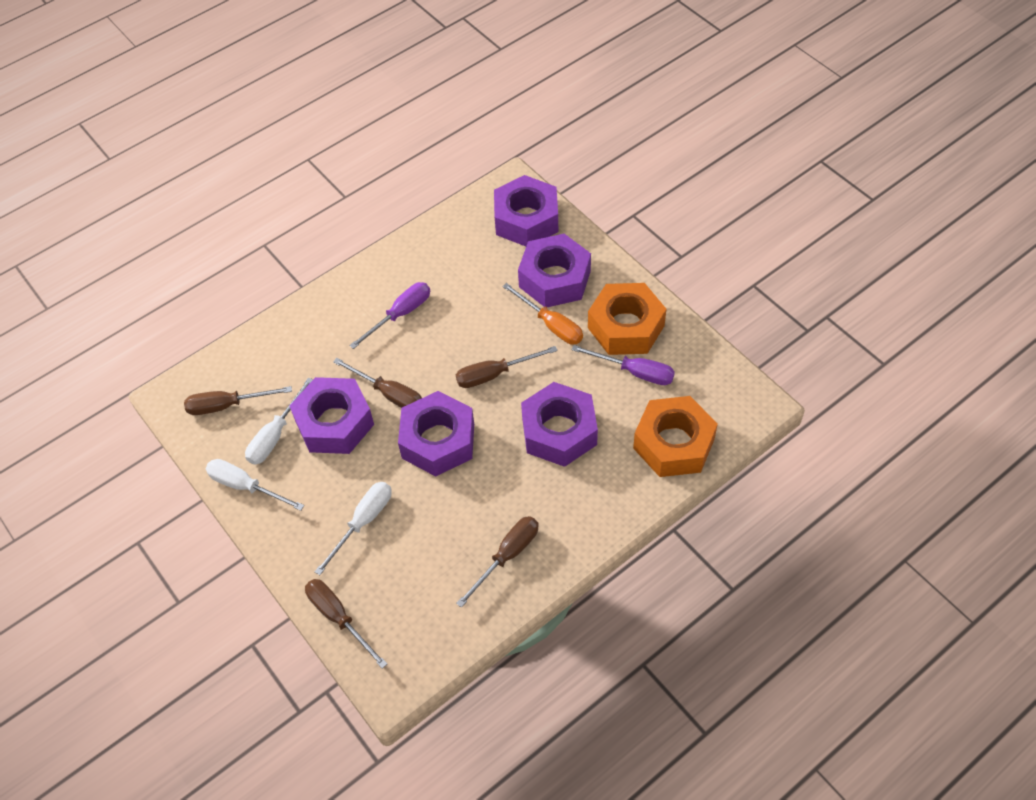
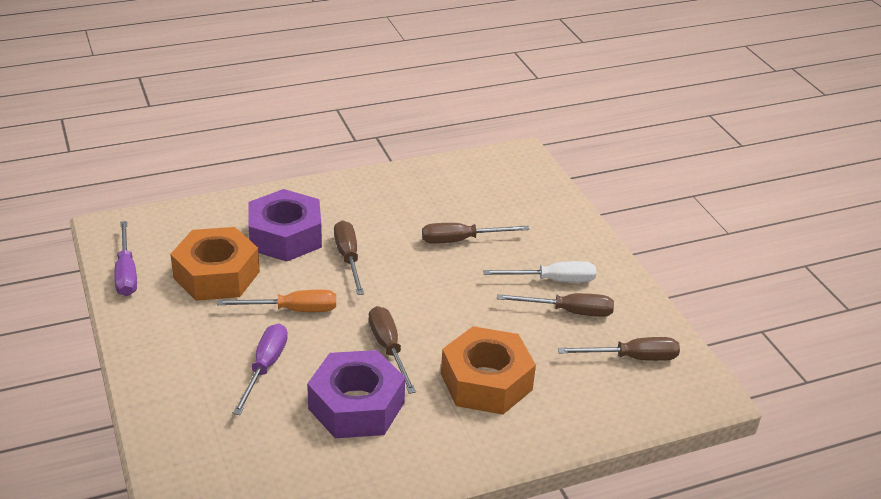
purple nut: [290,377,374,454] [398,391,474,477] [494,175,558,246] [518,234,591,307] [521,382,598,467] = 5 -> [248,189,322,262] [307,350,405,438] = 2
white screwdriver: [206,459,304,511] [245,377,313,465] [315,482,392,575] = 3 -> [483,261,597,283] = 1

